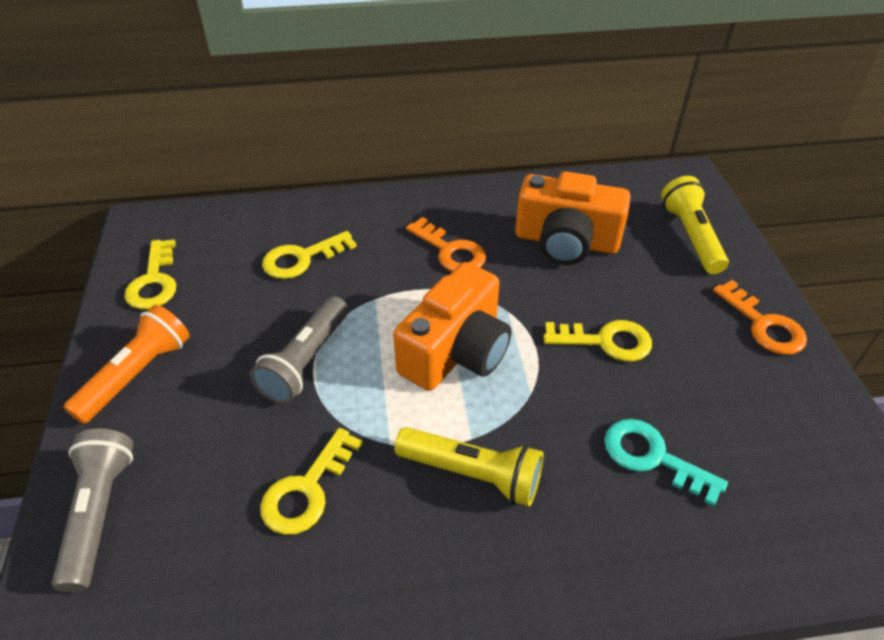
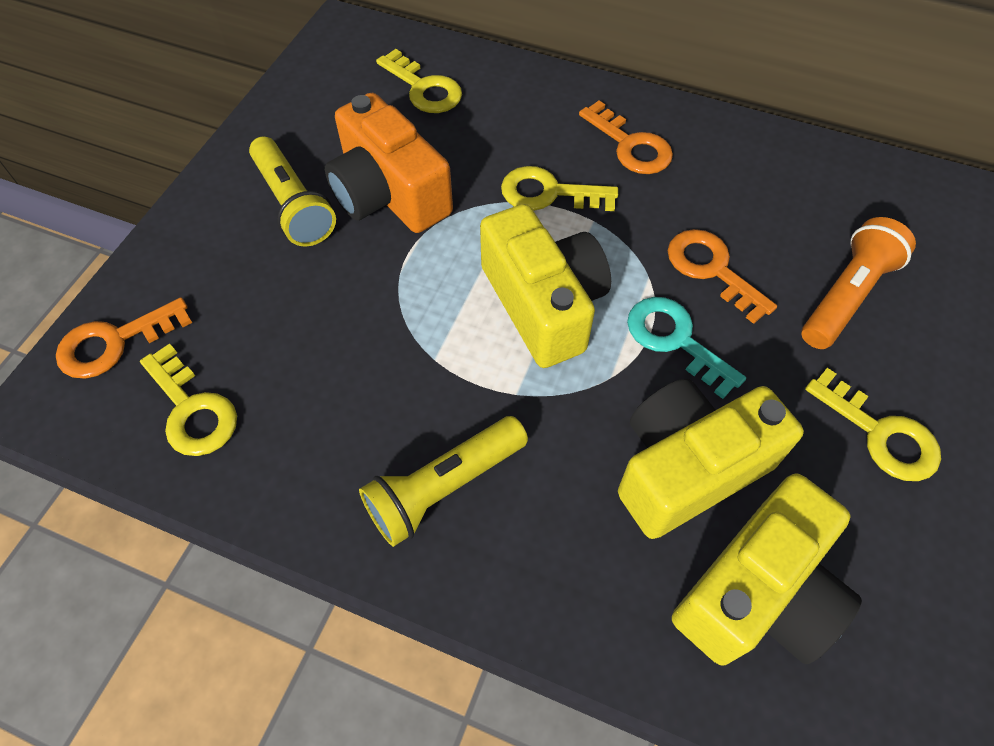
grey flashlight: [52,428,133,593] [250,296,348,404] = 2 -> none = 0
orange camera: [393,262,511,391] [515,171,630,265] = 2 -> [325,93,453,233] = 1
orange key: [406,217,486,272] [713,280,807,355] = 2 -> [56,297,192,379] [579,101,673,174] [668,229,777,324] = 3
yellow camera: none = 0 -> [480,204,611,368] [618,379,804,539] [672,474,862,666] = 3

